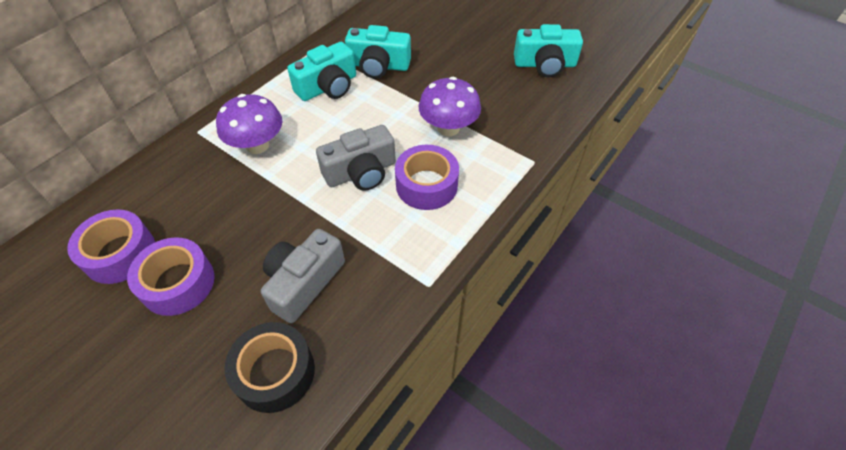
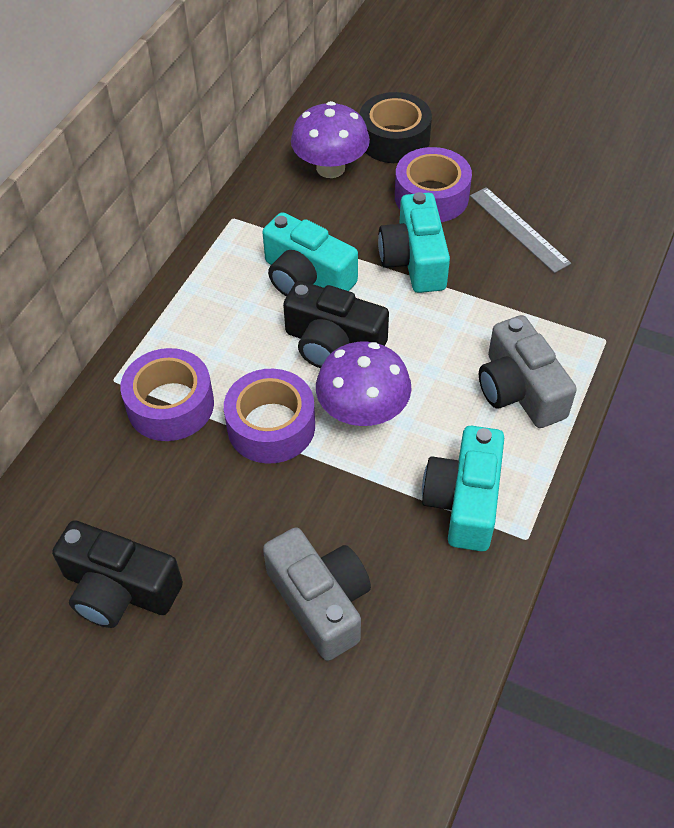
black camera: none = 0 -> [52,520,183,628] [283,281,389,368] = 2
grey ruler: none = 0 -> [470,187,571,273] = 1

